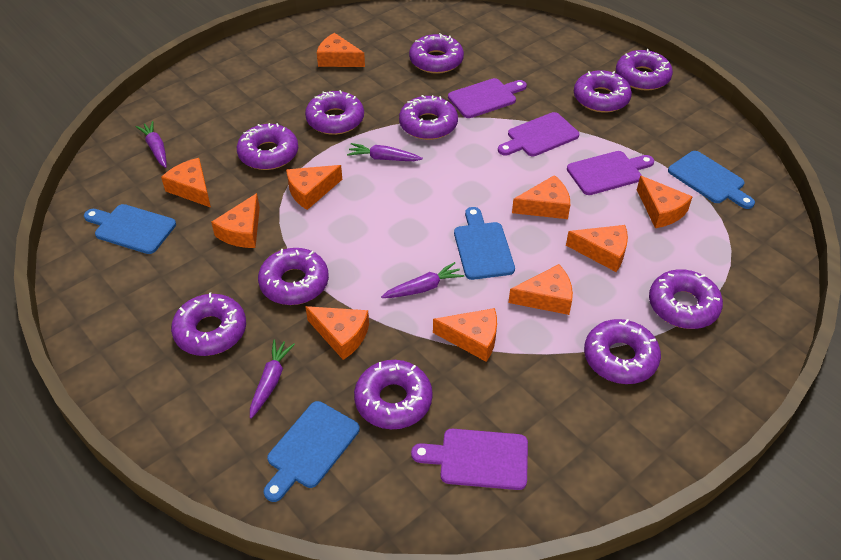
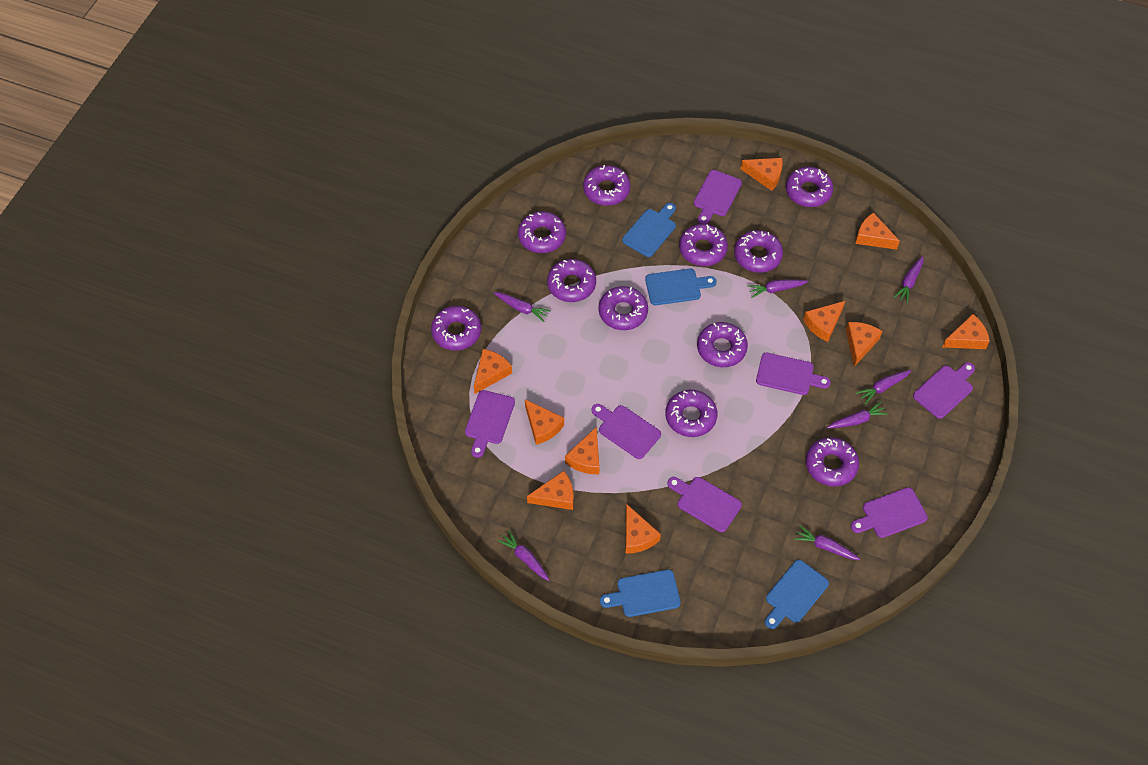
purple carrot: [136,121,167,168] [250,339,295,419] [347,143,423,161] [381,262,464,298] = 4 -> [494,292,551,322] [497,530,550,581] [748,279,808,298] [794,526,860,560] [827,402,888,428] [856,370,912,404] [894,256,923,303] = 7
purple cutting board: [411,429,528,490] [448,78,527,118] [498,112,579,156] [567,151,654,195] = 4 -> [465,390,515,458] [592,404,661,459] [667,477,742,532] [694,170,742,224] [756,353,831,395] [851,487,928,538] [913,362,975,419] = 7

